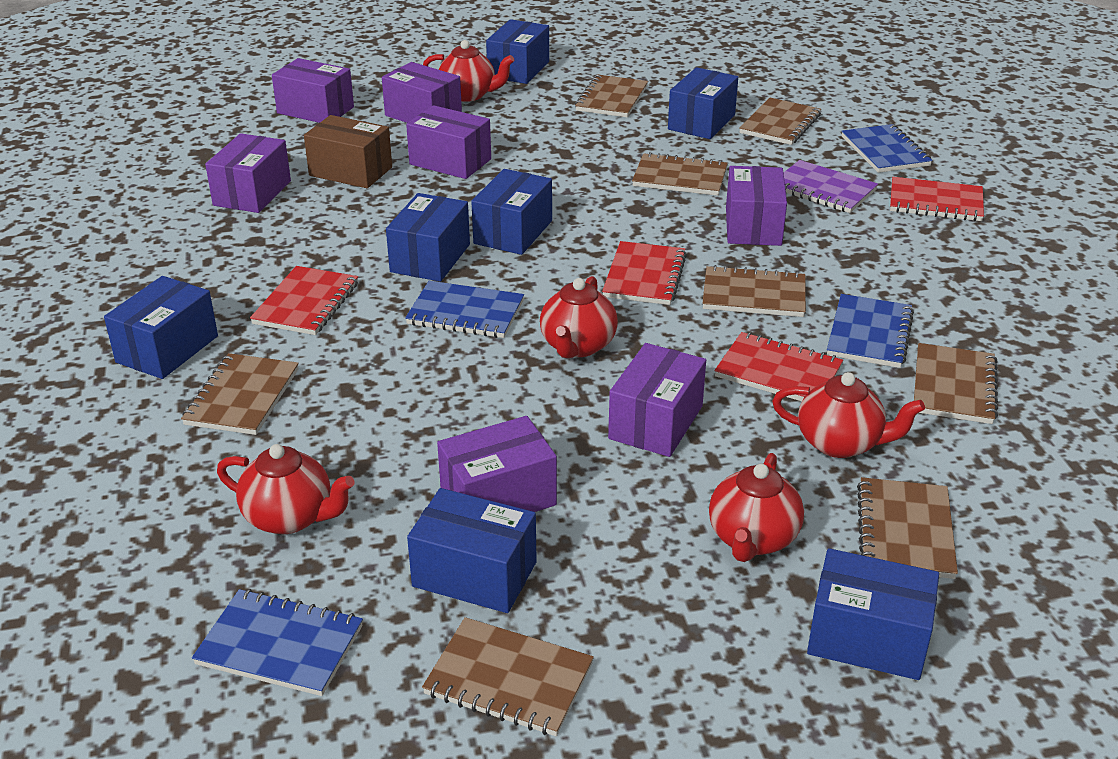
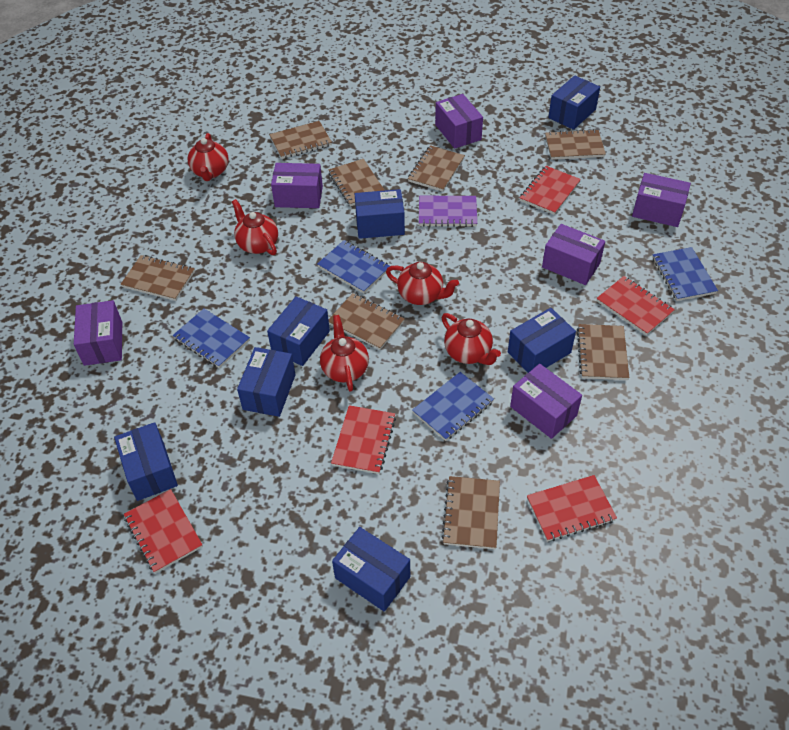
brown box: [304,115,392,188] = 1 -> none = 0
purple box: [205,133,291,213] [272,58,354,123] [382,62,462,123] [406,105,491,179] [437,416,557,512] [608,343,706,457] [726,166,787,246] = 7 -> [74,300,122,366] [271,163,323,208] [435,94,483,149] [510,364,582,439] [542,224,605,285] [632,173,691,227] = 6
red notebook: [250,266,358,335] [602,241,687,305] [714,332,843,401] [890,177,984,221] = 4 -> [124,489,203,573] [331,405,396,474] [520,166,581,215] [527,475,617,542] [596,276,675,336] = 5

